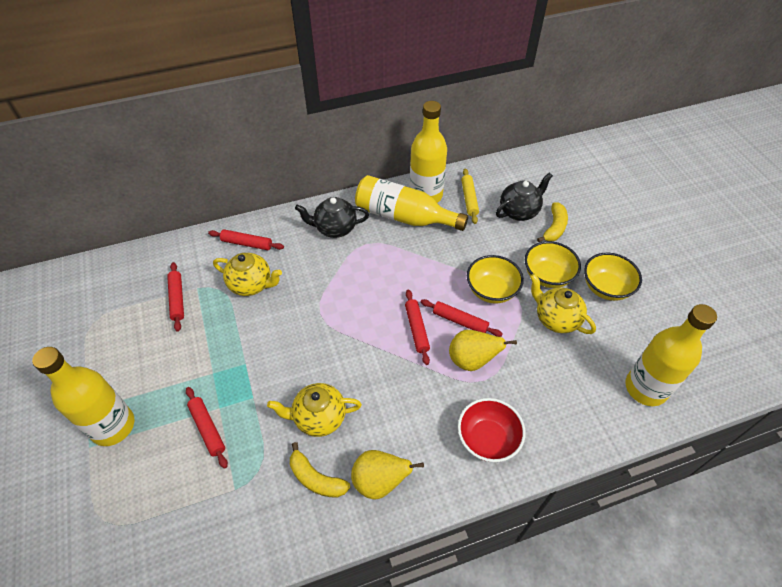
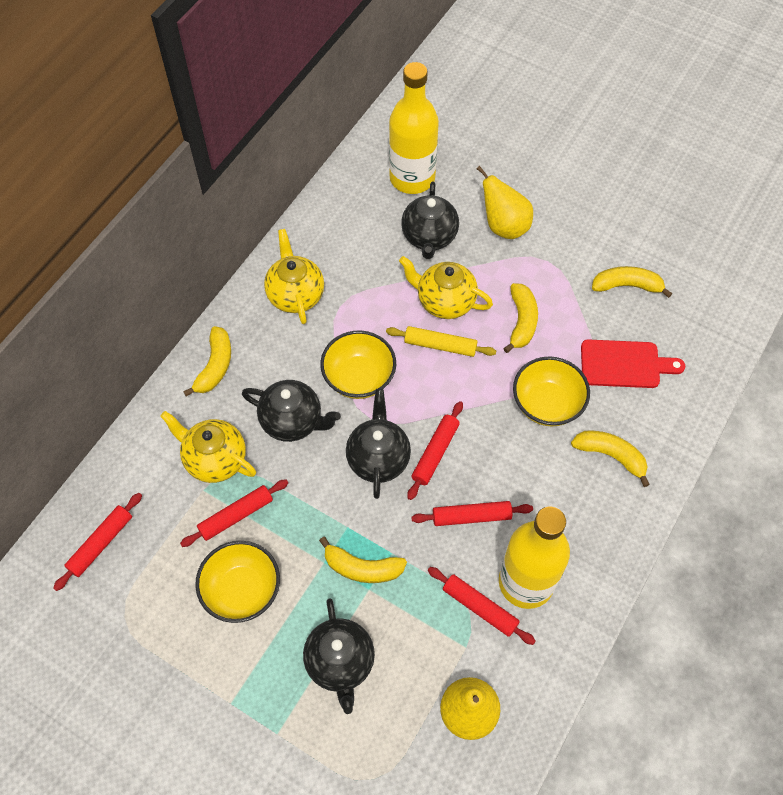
black teapot: [295,197,369,238] [496,173,553,221] = 2 -> [242,380,341,442] [303,598,375,714] [346,389,411,499] [401,182,459,259] = 4
red bowl: [458,398,526,462] = 1 -> none = 0
red cutting board: none = 0 -> [581,339,685,388] = 1
yellow banana: [290,442,351,498] [537,202,568,242] = 2 -> [183,326,231,396] [319,537,407,583] [503,283,538,353] [571,431,650,487] [592,266,672,298] = 5
yellow bottle: [32,347,134,446] [355,175,468,231] [409,101,447,203] [625,304,717,406] = 4 -> [389,62,439,194] [499,507,570,609] = 2

